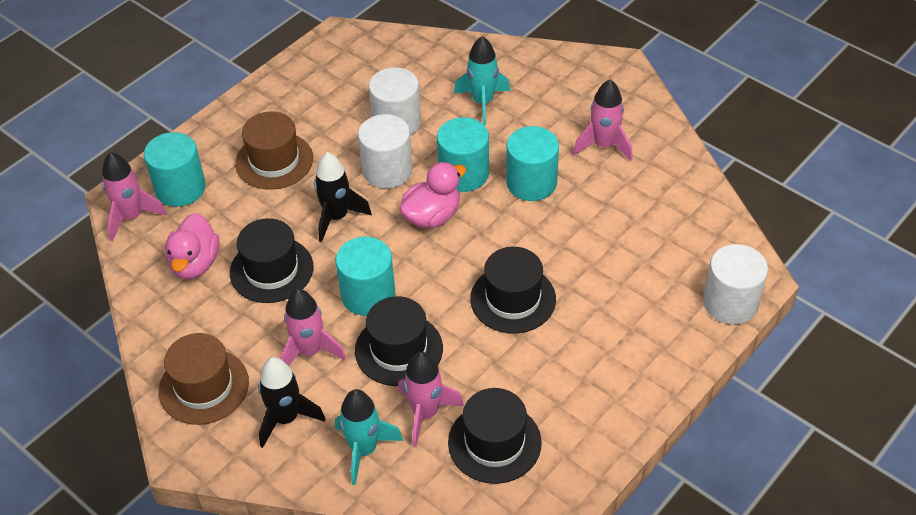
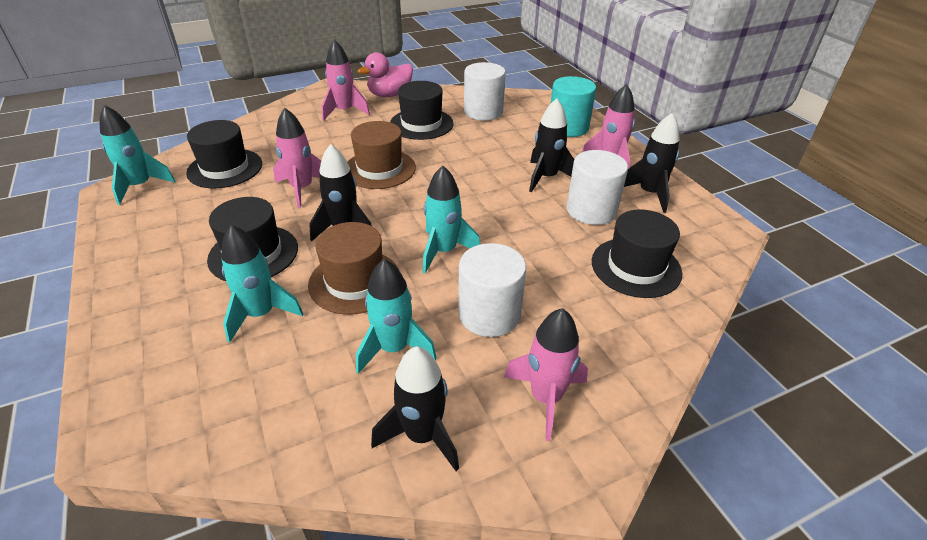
black rocket: [258,357,325,448] [314,152,372,242] = 2 -> [309,144,372,242] [371,346,459,471] [529,98,574,192] [624,113,680,213] = 4
pink duck: [165,213,220,279] [399,162,466,229] = 2 -> [358,52,413,97] = 1
turquoise cylinder: [144,132,206,207] [336,237,395,316] [437,117,489,192] [506,126,559,201] = 4 -> [550,76,596,137] = 1
turquoise rocket: [335,389,403,485] [454,36,510,125] = 2 -> [99,105,175,205] [221,225,303,343] [356,259,437,374] [423,166,480,274] = 4

